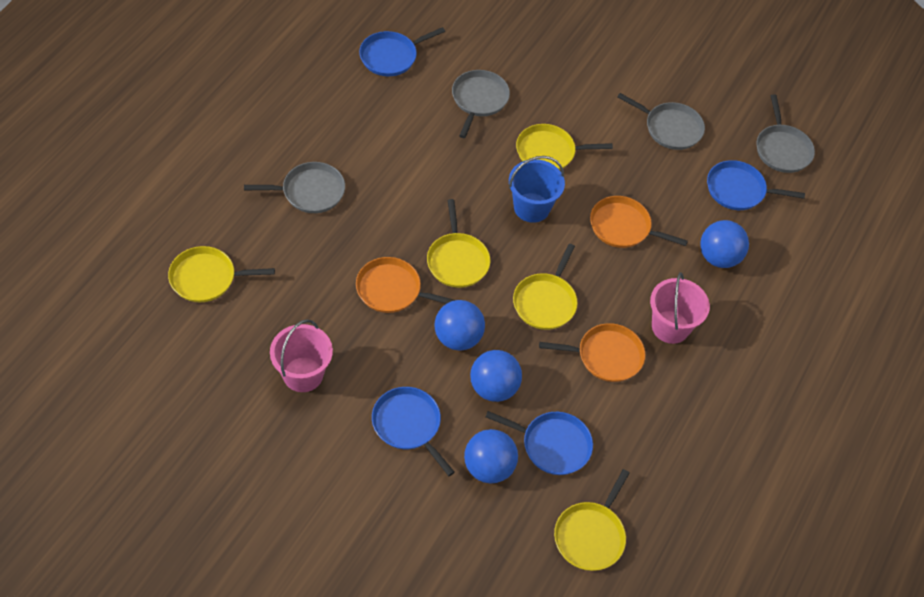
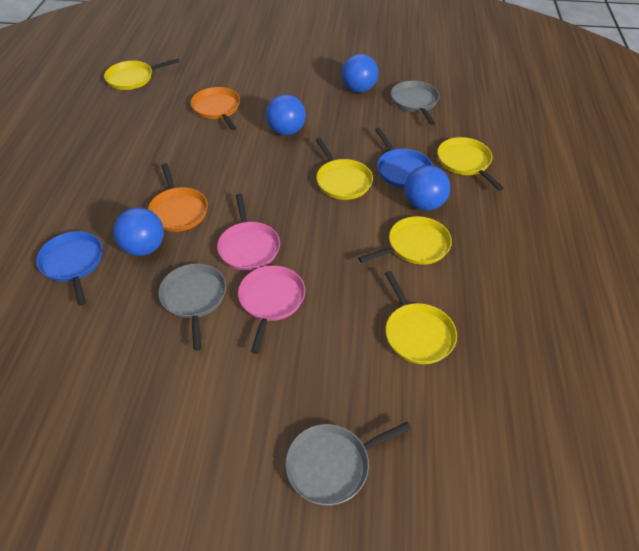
blue bucket: [509,156,565,223] = 1 -> none = 0
blue pan: [359,27,445,76] [372,387,455,476] [485,411,593,475] [707,160,805,210] = 4 -> [36,231,103,306] [375,128,433,188] = 2
grey pan: [244,162,345,213] [452,70,510,138] [617,93,705,150] [756,94,815,173] = 4 -> [158,264,226,351] [285,422,411,505] [391,81,440,125] = 3
orange pan: [356,257,455,313] [539,323,645,382] [590,196,688,248] = 3 -> [148,163,208,232] [190,87,240,130] = 2
pink bucket: [270,319,333,392] [650,272,710,344] = 2 -> none = 0
pink pan: none = 0 -> [217,194,280,271] [238,266,305,354] = 2

